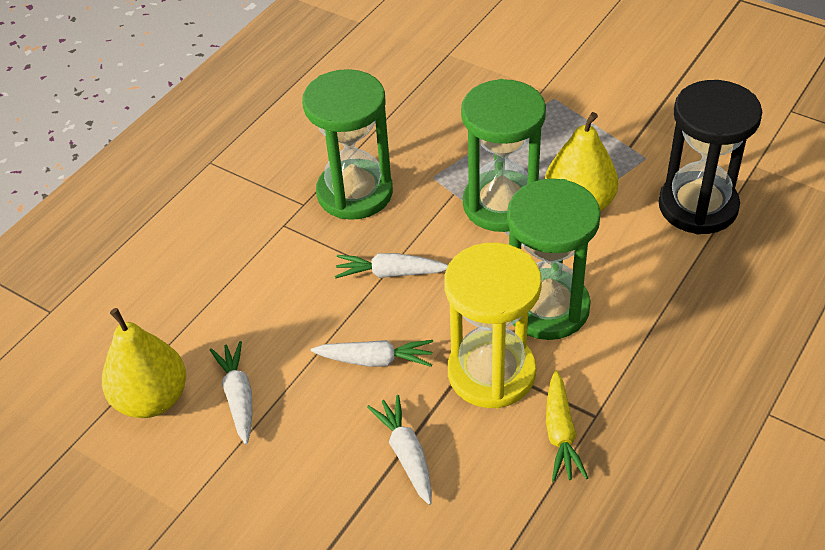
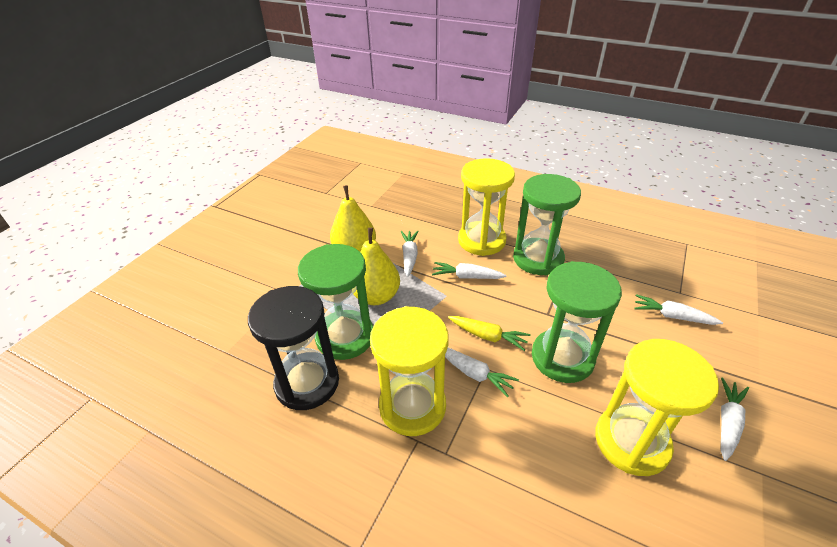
white carrot: [210,341,253,444] [311,340,433,367] [335,253,448,278] [367,395,432,505] = 4 -> [401,231,419,277] [432,262,507,279] [445,347,519,397] [635,294,723,325] [721,377,749,461] = 5
yellow hourglass: [444,243,542,408] = 1 -> [370,306,449,436] [458,158,515,256] [595,339,719,476] = 3

